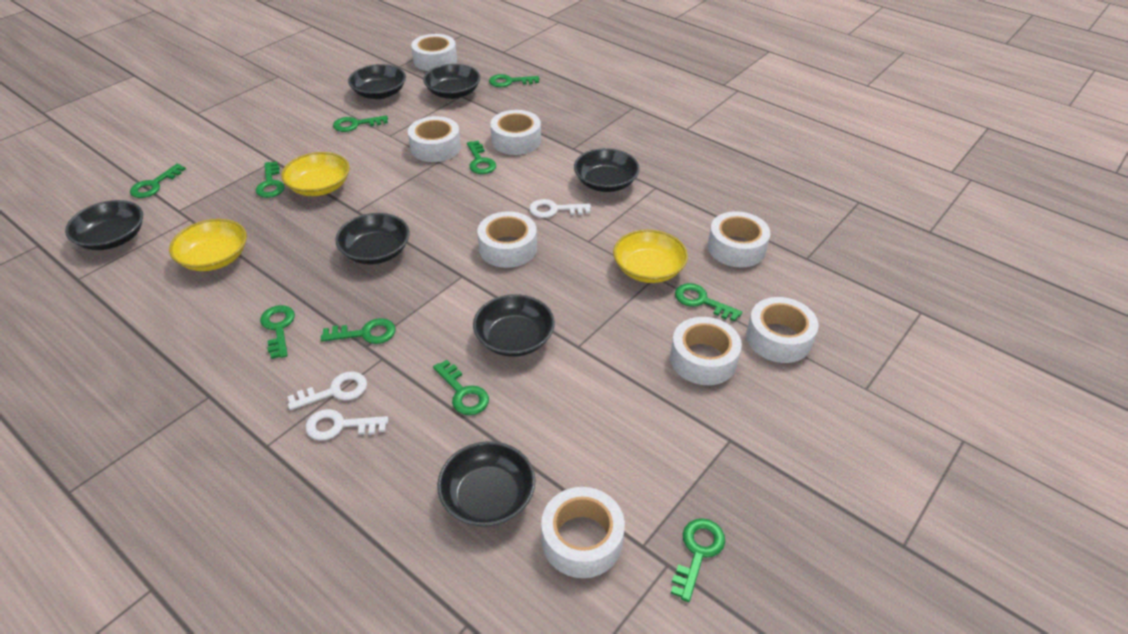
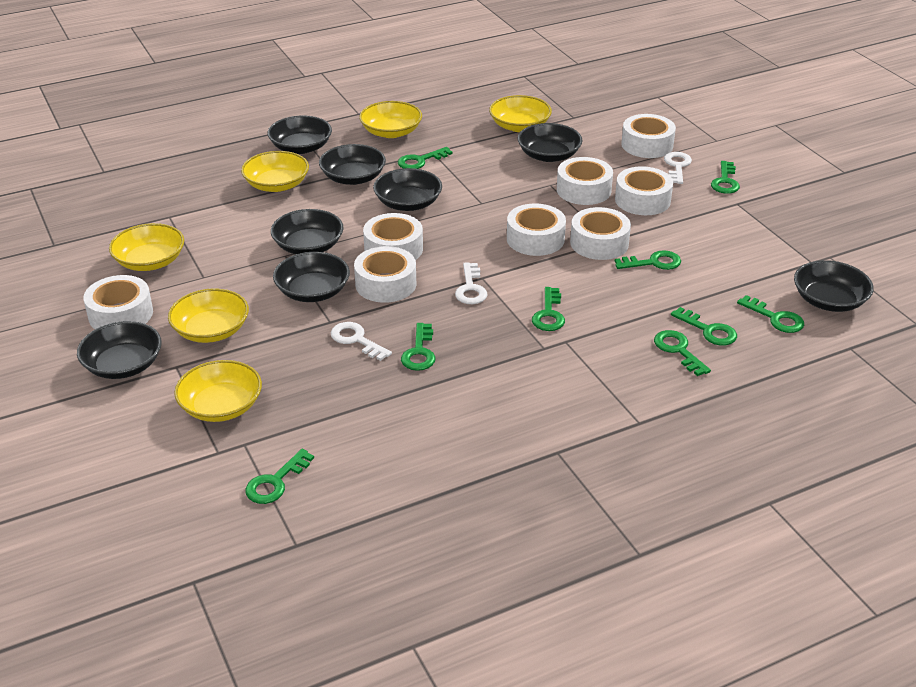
black bowl: [65,200,143,250] [335,213,410,264] [348,64,406,99] [423,64,480,99] [437,441,535,527] [473,294,555,357] [574,148,640,192] = 7 -> [77,321,162,379] [267,115,332,154] [271,209,344,254] [273,252,350,302] [319,144,386,185] [373,168,442,211] [518,123,583,162] [794,260,874,312] = 8
green key: [130,164,186,198] [256,162,285,198] [260,305,295,359] [321,318,396,344] [333,115,388,132] [433,360,489,415] [467,141,496,174] [489,74,539,87] [671,518,725,602] [675,283,742,322] = 10 -> [245,449,314,504] [398,147,453,169] [401,323,435,371] [532,287,565,331] [615,250,681,270] [654,330,711,376] [671,307,737,345] [711,161,740,194] [737,295,804,333] = 9
yellow bowl: [169,219,247,271] [281,152,350,196] [613,230,688,283] = 3 -> [109,223,184,271] [168,288,249,343] [174,360,262,422] [241,151,309,192] [359,101,422,138] [489,95,552,132] = 6

